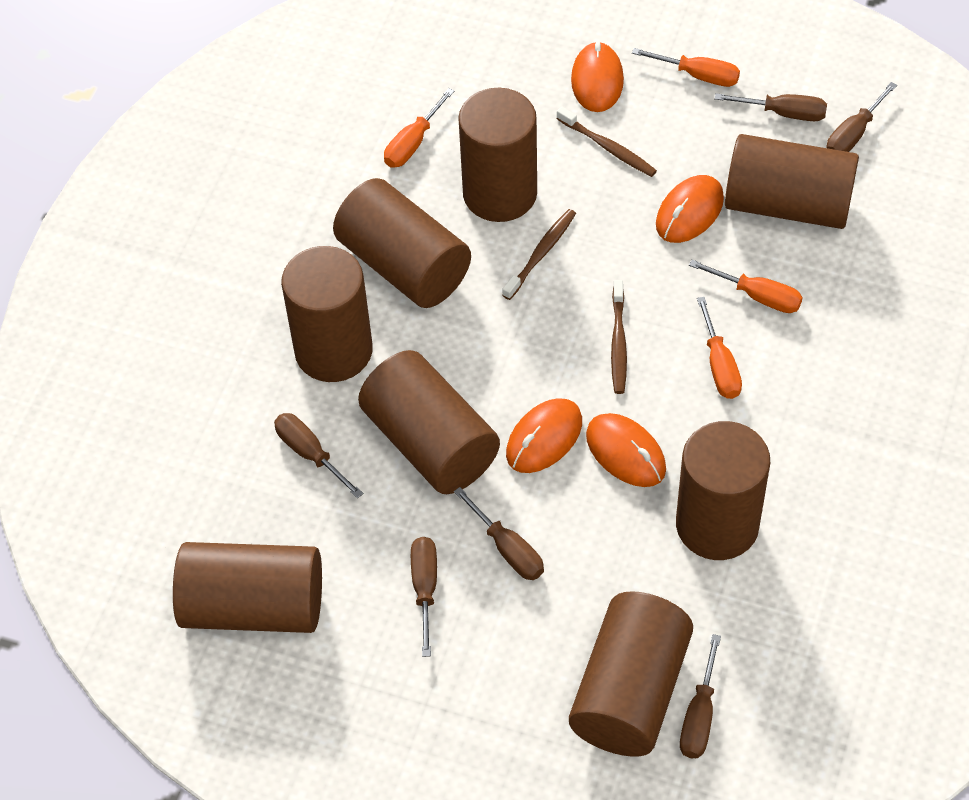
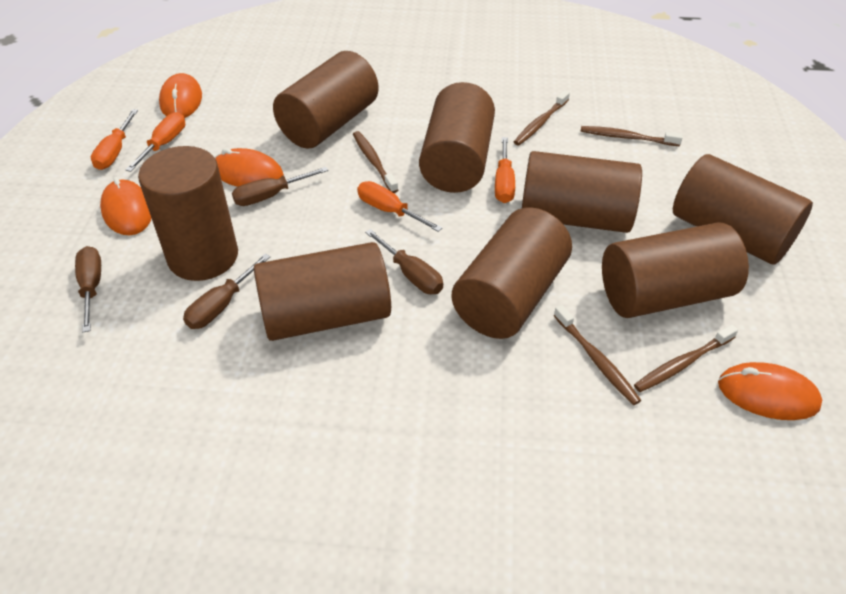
brown screwdriver: [274,413,363,498] [411,537,437,657] [454,487,544,580] [680,634,721,758] [714,93,827,121] [826,82,897,152] = 6 -> [75,246,101,332] [183,254,271,329] [232,167,328,206] [365,229,443,294] = 4
brown toothbrush: [502,209,576,300] [557,107,657,177] [611,280,627,394] = 3 -> [353,131,398,193] [514,90,570,145] [554,305,641,405] [580,126,683,146] [634,324,738,392] = 5

